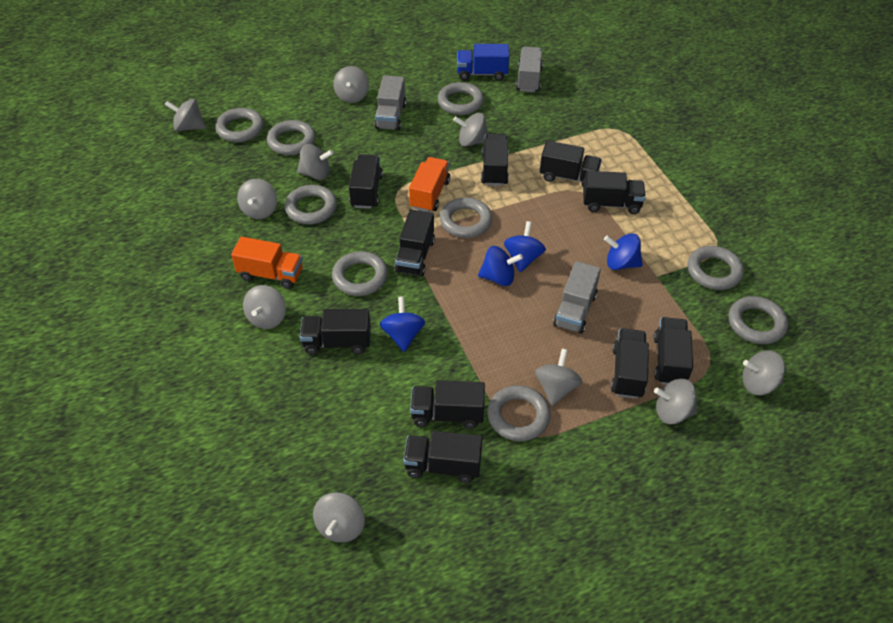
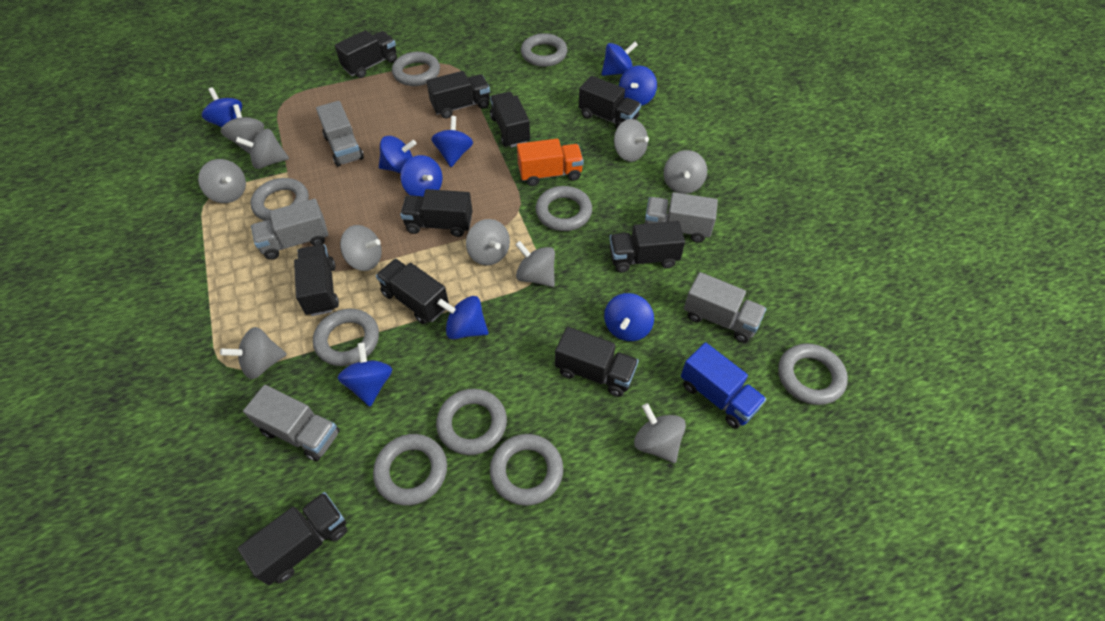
blue spinning top: [380,296,425,352] [478,246,523,286] [504,221,546,272] [604,233,643,270] = 4 -> [202,87,242,127] [338,343,392,407] [379,136,416,173] [401,155,443,197] [431,116,473,167] [437,296,488,339] [602,42,638,76] [604,293,654,341] [619,65,657,106] = 9
grey truck: [374,75,406,131] [516,47,543,92] [553,261,601,334] = 3 -> [243,385,340,461] [251,199,328,260] [316,101,364,167] [645,192,718,243] [684,272,766,342] = 5
orange truck: [231,237,303,289] [409,157,450,212] = 2 -> [517,139,584,186] = 1

